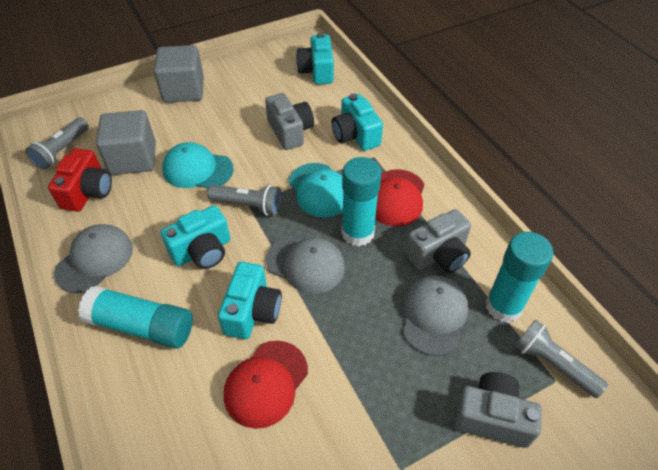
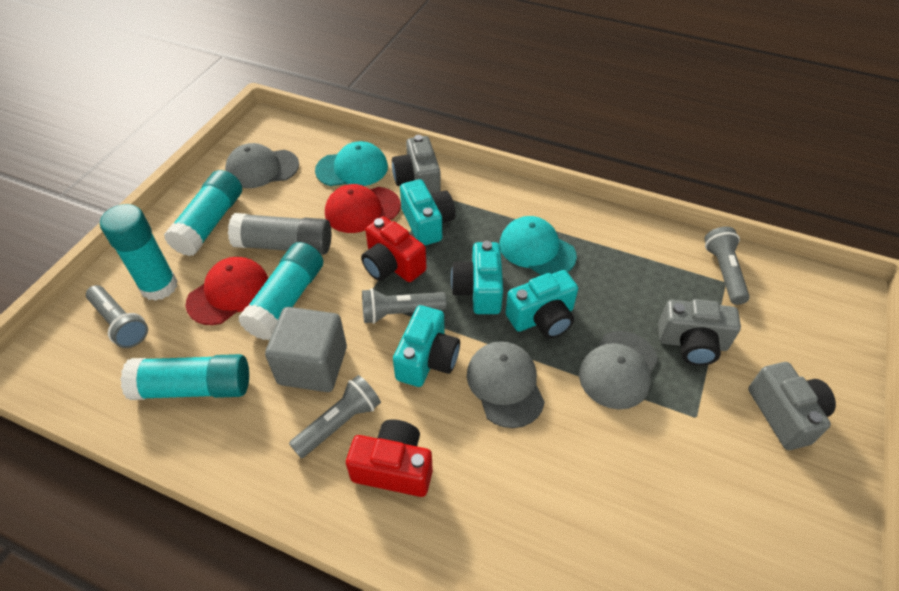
grey cube: [96,110,156,175] [154,45,204,103] = 2 -> [265,307,347,392] = 1
grey flashlight: [25,118,89,170] [208,185,282,216] [515,320,608,398] = 3 -> [86,285,148,348] [289,375,381,458] [362,288,447,324] [704,226,750,305] = 4
grey glue stick: none = 0 -> [228,213,331,255] = 1
red camera: [48,148,112,212] = 1 -> [346,420,433,497] [361,216,427,282] = 2
turquoise glue stick: [78,286,193,349] [341,157,382,246] [485,232,553,323] = 3 -> [100,204,177,301] [120,354,249,400] [164,170,242,256] [238,242,323,340] = 4

